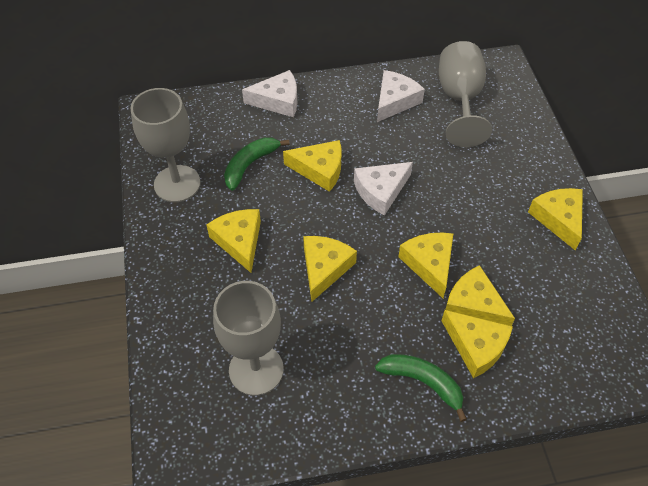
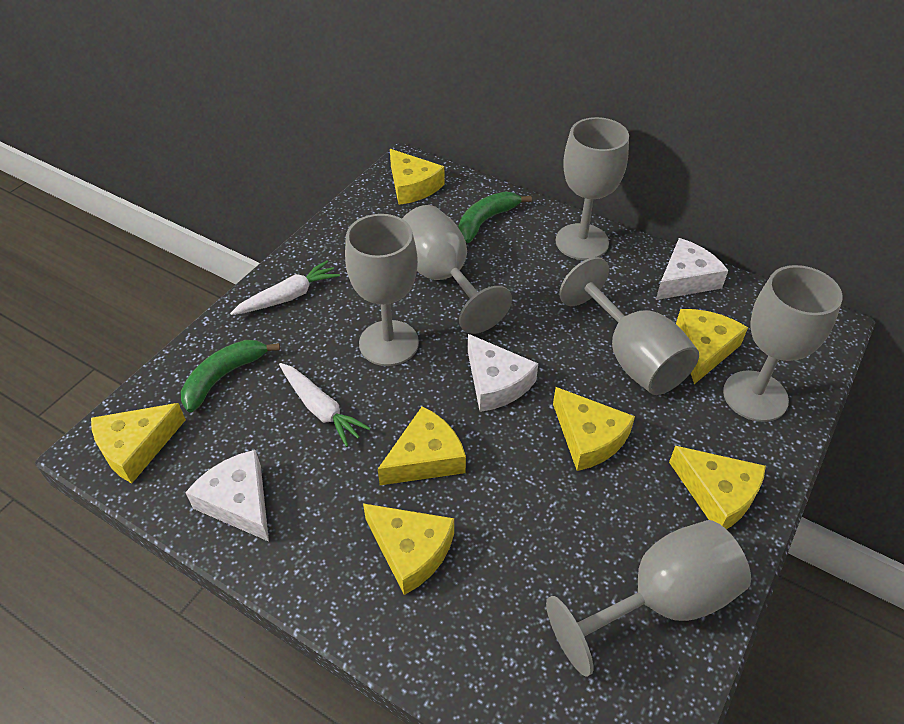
grey goblet: [131,88,201,202] [213,281,284,396] [439,41,492,147] = 3 -> [345,214,419,366] [402,205,512,334] [546,520,751,677] [556,117,629,260] [559,257,699,395] [723,265,843,422] = 6
white carrot: none = 0 -> [230,261,340,315] [279,363,371,447] = 2

